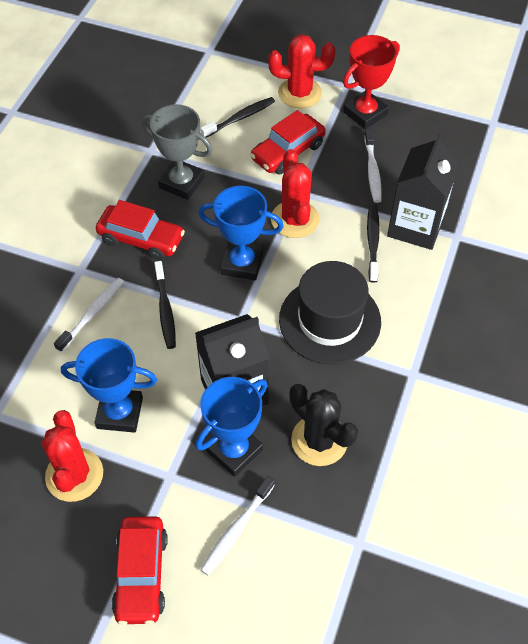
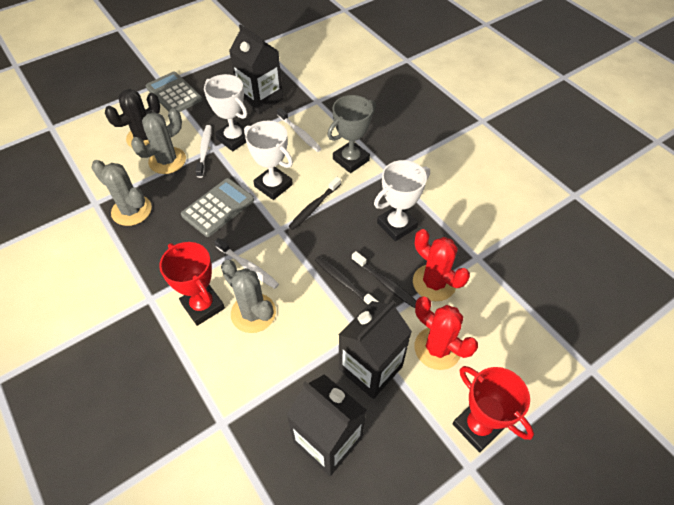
black carton: [195,314,269,406] [387,134,459,250] = 2 -> [229,24,283,114] [287,374,366,476] [339,300,412,399] = 3
black hat: [279,261,381,365] = 1 -> none = 0
blue trophy: [61,338,157,433] [195,377,268,477] [198,186,284,280] = 3 -> none = 0
grey cactus: none = 0 -> [91,160,152,226] [131,108,186,174] [221,260,276,333] = 3
grey calculator: none = 0 -> [146,72,202,112] [181,178,254,237] = 2
red cactus: [42,410,103,502] [268,34,335,108] [271,149,319,238] = 3 -> [413,229,470,301] [414,296,478,370] = 2
red car: [96,200,185,260] [112,516,168,625] [250,110,326,174] = 3 -> none = 0
red trophy: [343,35,400,129] = 1 -> [159,242,225,326] [453,366,534,452] = 2
white trophy: none = 0 -> [204,74,247,151] [244,121,293,200] [374,160,430,241] = 3

